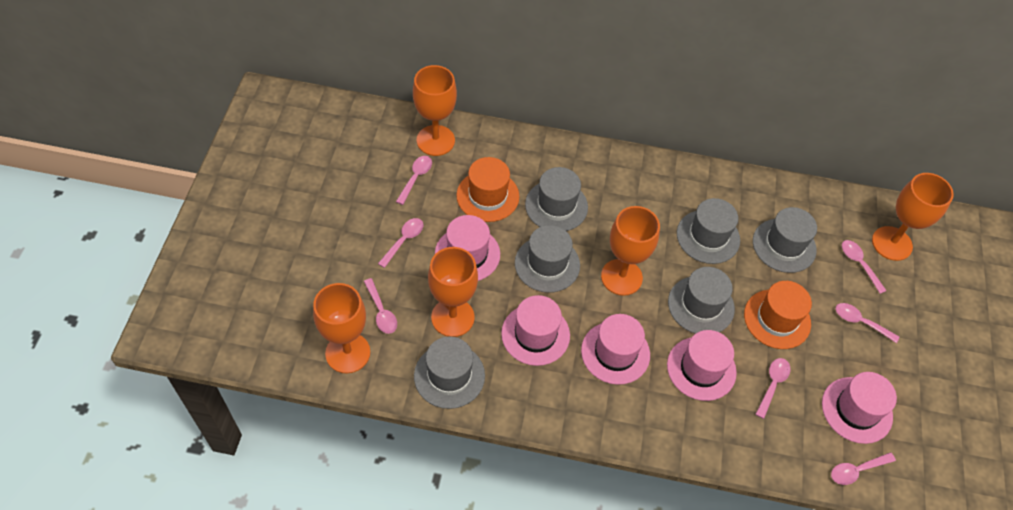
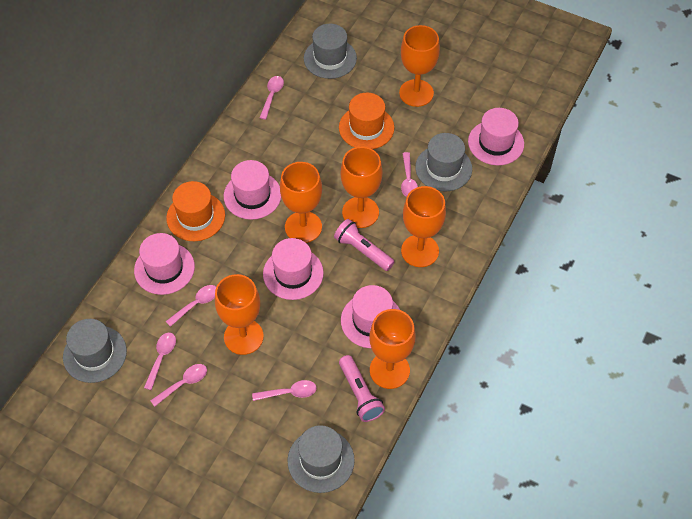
grey hat: [414,336,485,409] [515,225,580,293] [525,167,588,231] [668,267,735,334] [677,198,740,264] [753,207,817,273] = 6 -> [63,319,127,383] [287,425,355,493] [304,24,357,79] [415,133,472,191] = 4
orange goblet: [313,283,370,373] [413,65,457,156] [428,247,478,337] [601,206,660,296] [872,173,954,261] = 5 -> [215,274,264,355] [280,162,322,243] [340,147,382,228] [369,309,416,389] [399,25,440,107] [401,186,446,267] = 6
pink flashlight: none = 0 -> [334,219,395,271] [339,355,385,422] = 2
pink spoon: [364,278,397,334] [378,218,423,268] [396,156,432,205] [755,358,790,419] [831,452,896,485] [836,303,899,343] [842,240,887,294] = 7 -> [144,333,176,390] [150,364,207,407] [166,285,216,327] [252,380,317,401] [260,76,284,120] [401,152,418,197] = 6

